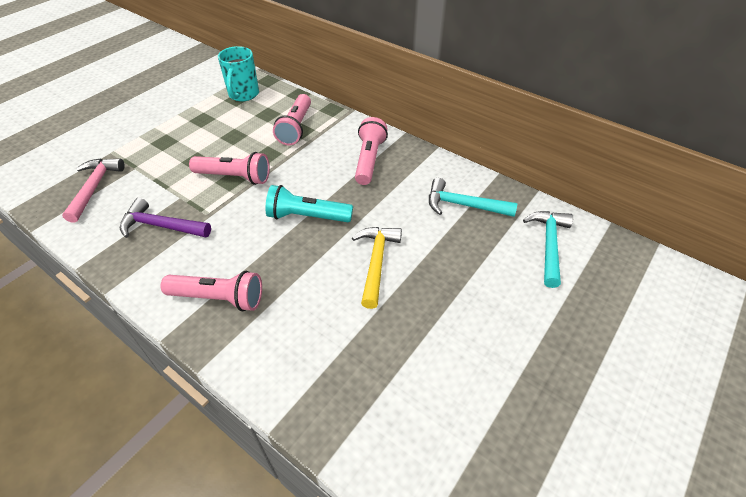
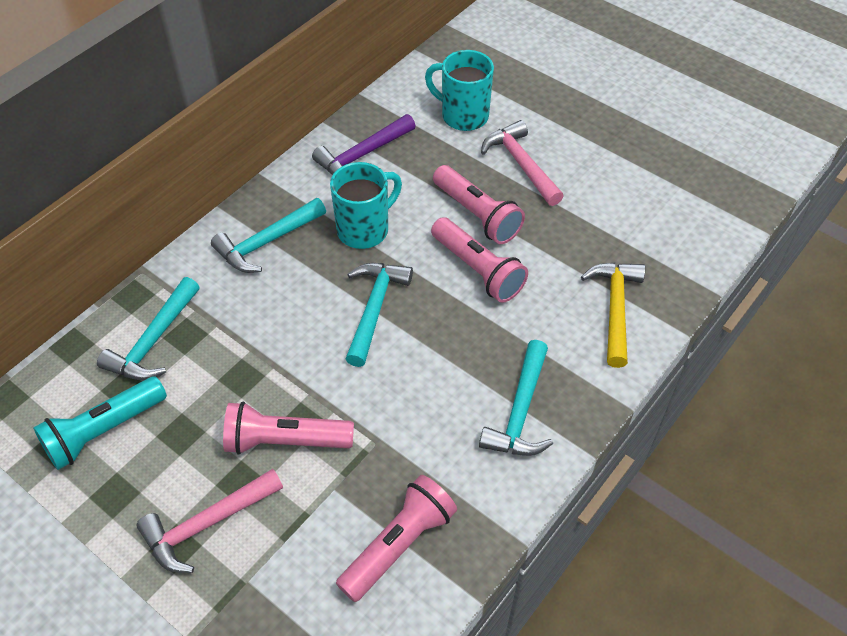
pink hammer: [62,158,125,223] = 1 -> [136,469,283,573] [481,120,563,206] = 2
turquoise hammer: [429,178,517,217] [523,211,573,288] = 2 -> [97,277,199,380] [211,198,326,273] [346,263,413,367] [479,340,553,456] = 4
turquoise mug: [218,46,259,102] = 1 -> [330,162,402,249] [425,50,494,131] = 2

